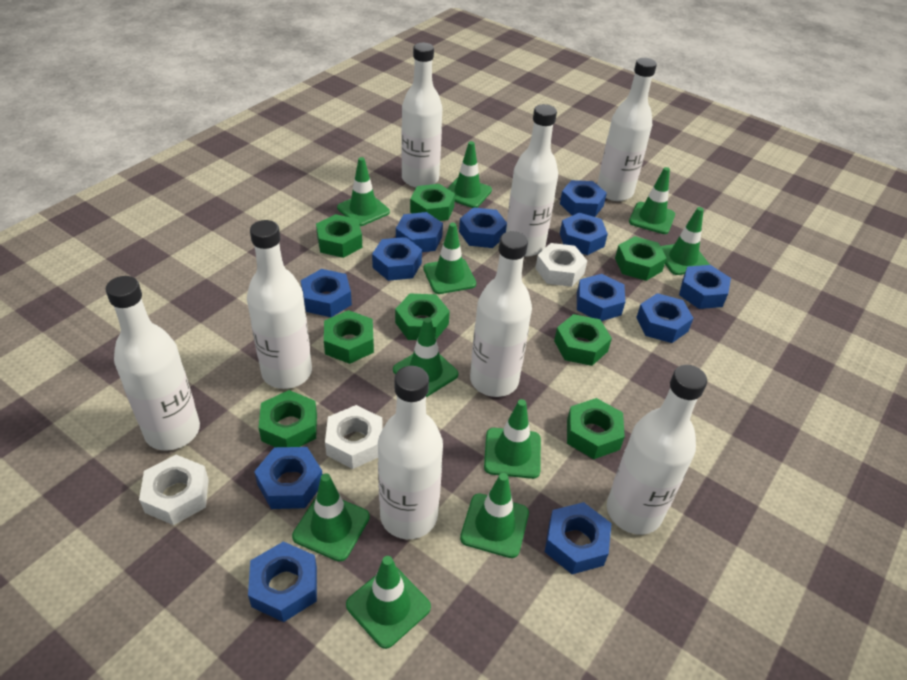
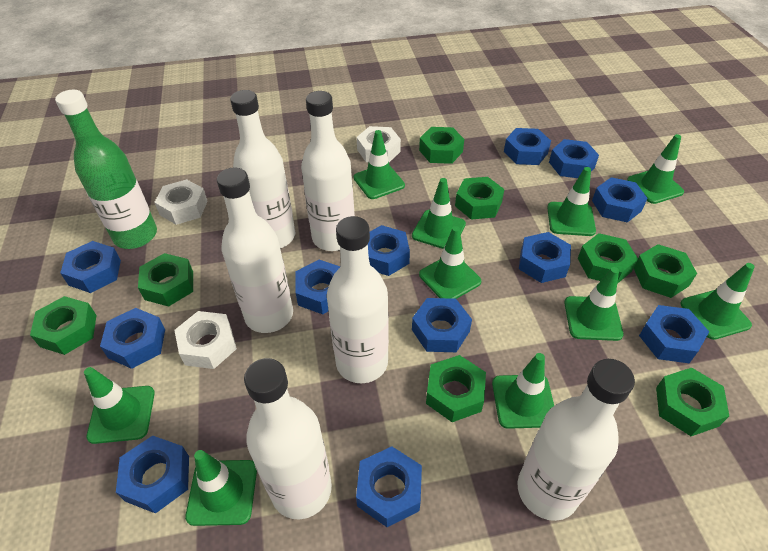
green bottle: none = 0 -> [55,90,157,249] = 1
white bottle: [105,276,200,451] [247,220,312,389] [378,366,443,539] [401,43,442,188] [470,231,532,397] [506,104,558,256] [597,58,657,201] [607,365,707,535] = 8 -> [217,167,293,333] [230,90,295,248] [244,358,332,520] [301,91,355,251] [327,216,389,383] [517,359,635,521] = 6

